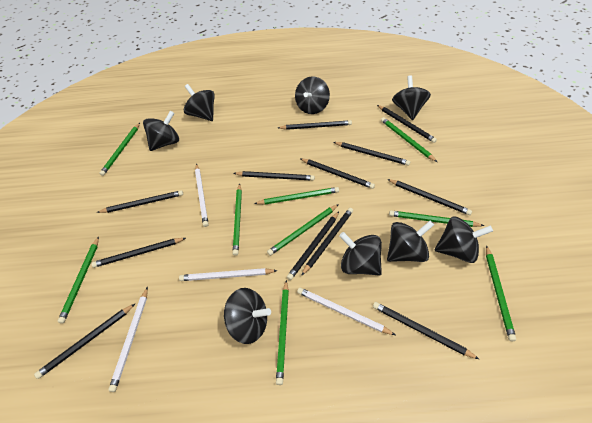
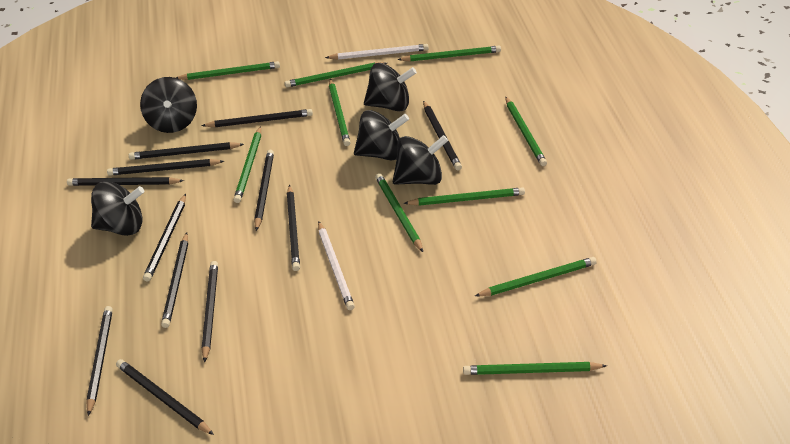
black spinning top: [143,111,179,151] [184,84,215,121] [224,288,271,344] [295,76,330,114] [339,232,382,276] [387,221,434,262] [392,75,431,120] [434,217,493,263] = 8 -> [91,181,144,236] [140,77,197,133] [354,110,409,161] [364,63,417,111] [393,135,448,185] = 5
green pencil: [58,236,99,324] [99,123,140,176] [233,183,242,256] [254,187,339,205] [267,204,339,256] [276,280,289,385] [381,117,437,162] [389,211,484,227] [486,245,516,341] = 9 -> [176,61,280,80] [234,126,261,203] [285,62,387,88] [329,79,351,146] [375,173,423,252] [397,46,501,61] [403,187,525,206] [463,362,607,375] [475,257,597,296] [505,96,547,166] = 10
white pencil: [108,287,148,392] [179,268,278,281] [195,163,209,227] [297,288,395,335] = 4 -> [318,221,355,310] [325,44,429,60] = 2

